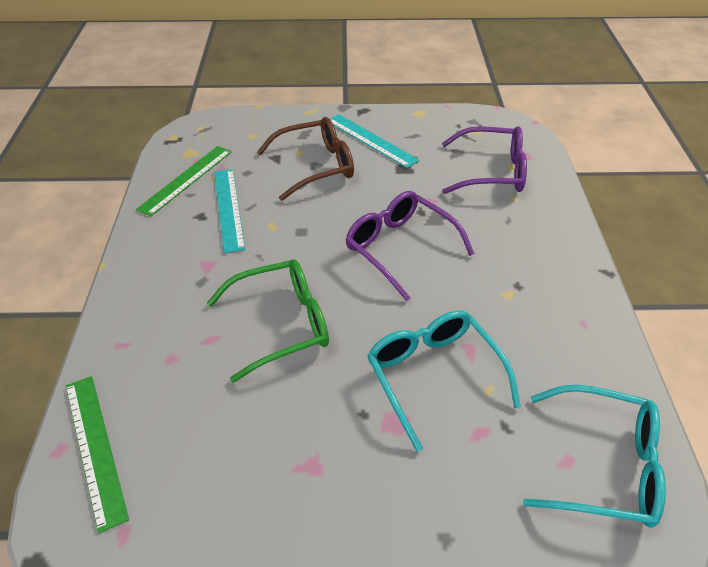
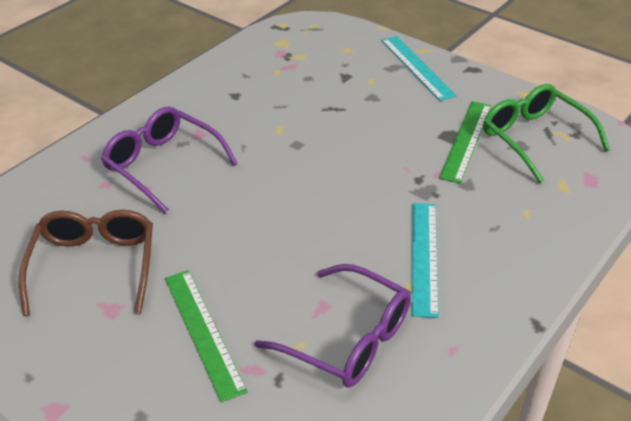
turquoise glasses: [367,310,521,452] [523,384,666,528] = 2 -> none = 0

